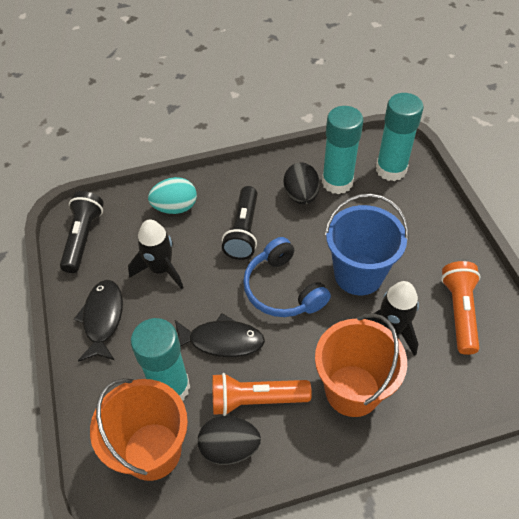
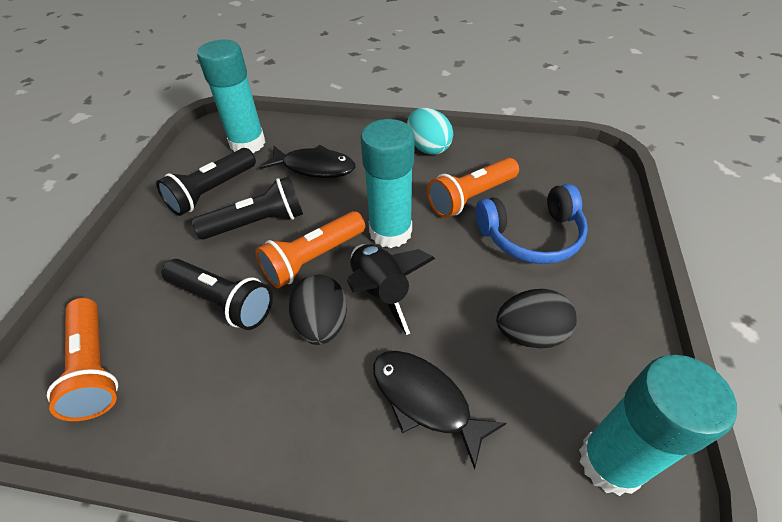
black flashlight: [60,191,104,273] [222,186,258,260] = 2 -> [156,148,256,216] [162,259,273,330] [192,176,303,239] = 3
black rocket: [128,220,184,289] [365,281,419,356] = 2 -> [347,244,435,335] = 1
blue bucket: [325,193,409,295] = 1 -> none = 0
orange bucket: [90,378,188,481] [315,313,407,417] = 2 -> none = 0
orange flashlight: [212,373,312,416] [441,261,481,355] = 2 -> [47,298,118,421] [256,211,365,288] [427,158,519,218] = 3

